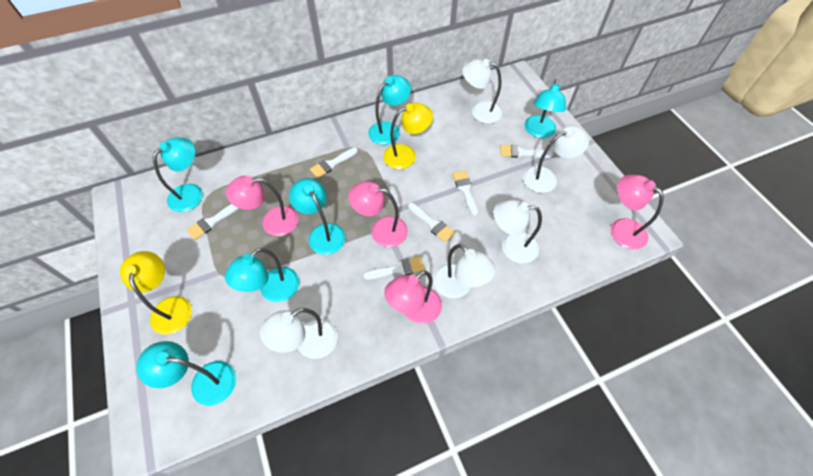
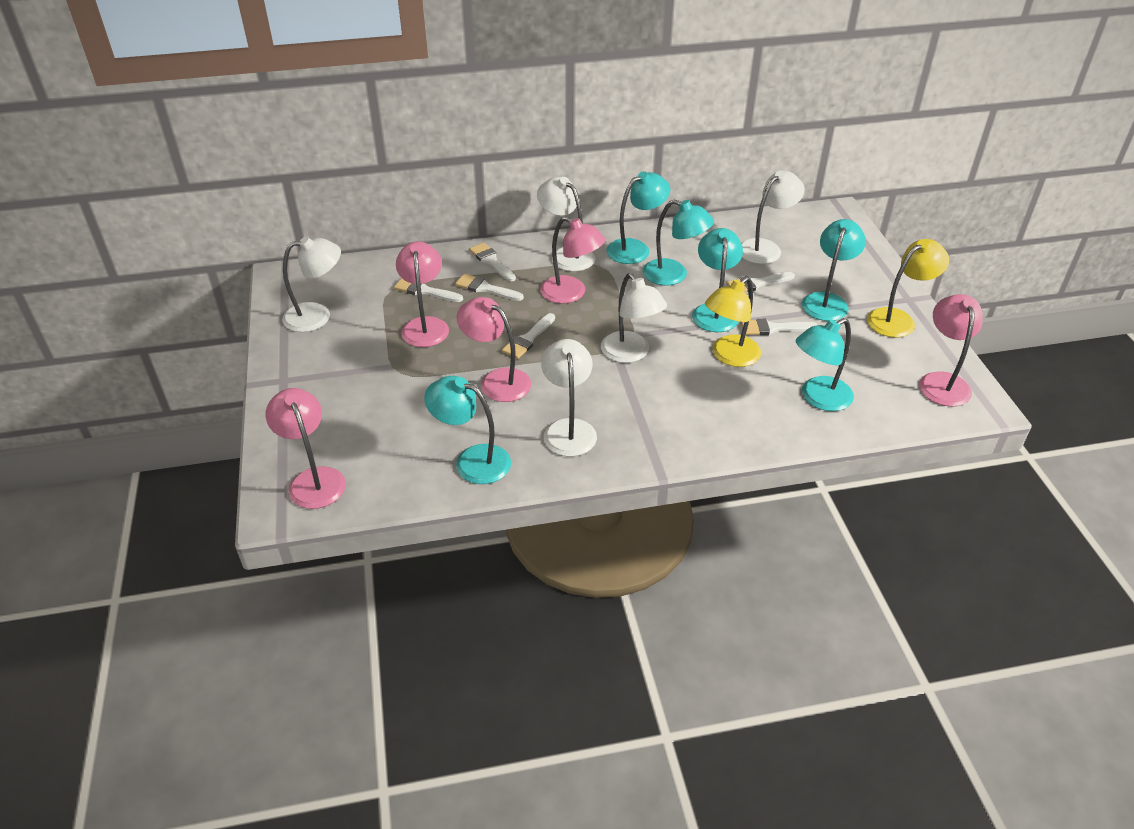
pink lamp: [226,176,298,236] [348,181,408,247] [384,271,442,324] [611,175,664,249] = 4 -> [266,388,346,509] [396,241,449,347] [457,297,531,402] [540,217,606,304] [919,294,983,407] = 5

